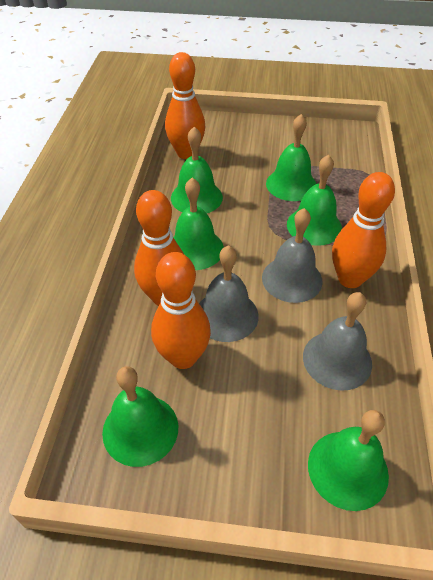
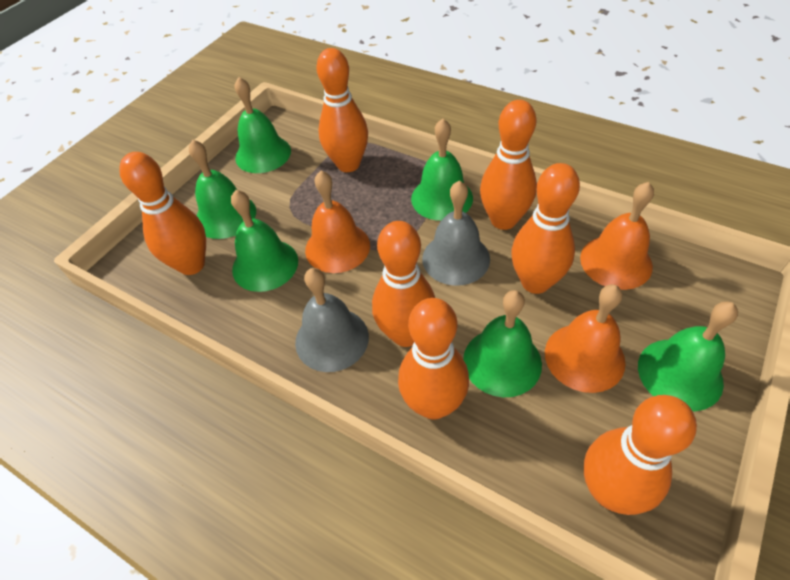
grey bell: [199,246,259,342] [262,208,323,303] [303,292,372,391] = 3 -> [295,268,369,372] [422,180,490,286] = 2
orange bell: none = 0 -> [305,171,370,273] [545,284,626,393] [580,182,654,290] = 3
orange bowling pin: [134,190,184,306] [151,252,211,369] [165,52,205,159] [332,172,395,288] = 4 -> [119,152,206,275] [316,48,368,172] [372,221,435,347] [398,298,469,420] [480,100,537,230] [511,163,580,294] [584,395,697,515] = 7

